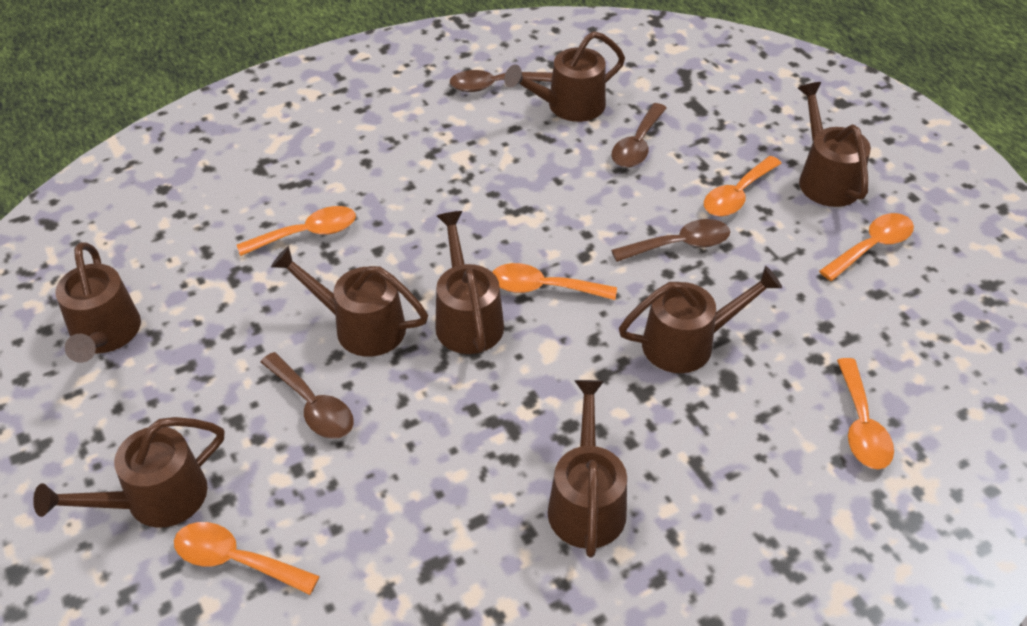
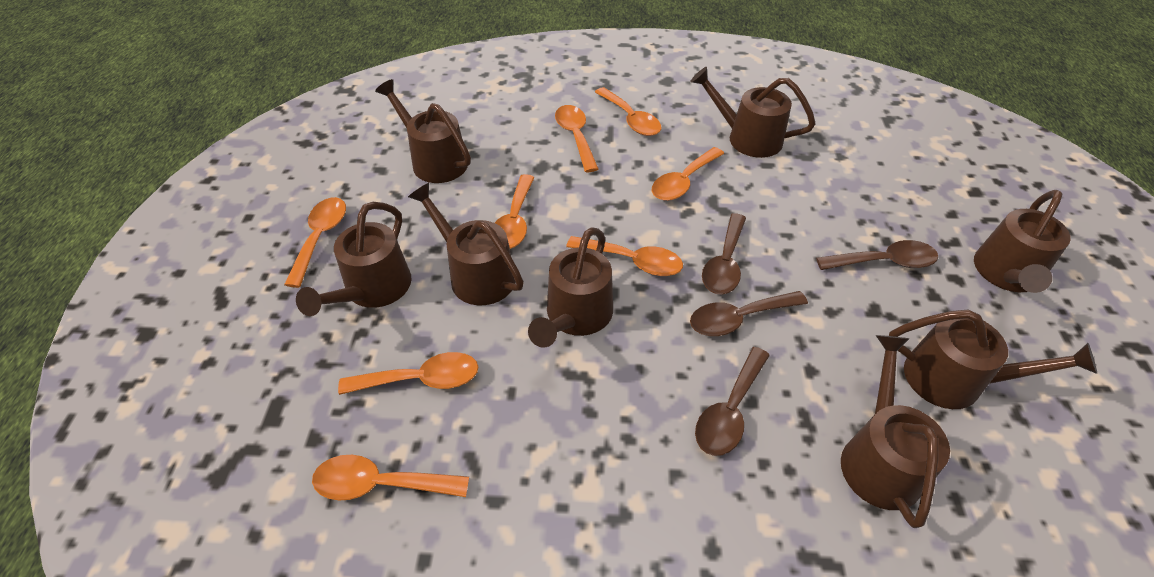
orange spoon: [174,522,320,595] [237,206,356,256] [493,263,617,300] [704,156,782,217] [819,213,914,281] [837,358,894,469] = 6 -> [284,197,346,288] [312,455,469,500] [338,352,478,395] [495,174,535,249] [555,105,599,172] [566,236,683,276] [595,87,661,136] [652,147,724,201] = 8

